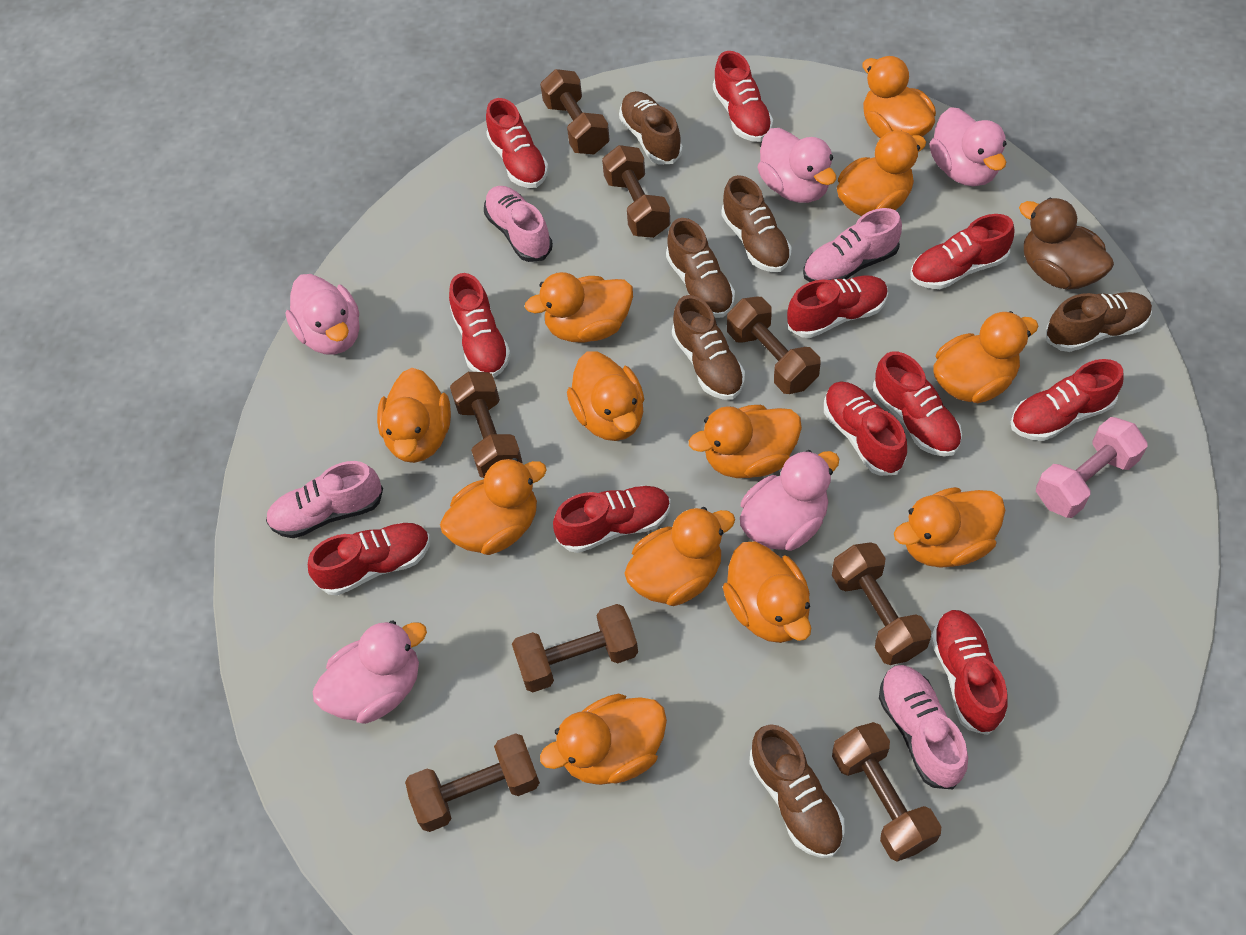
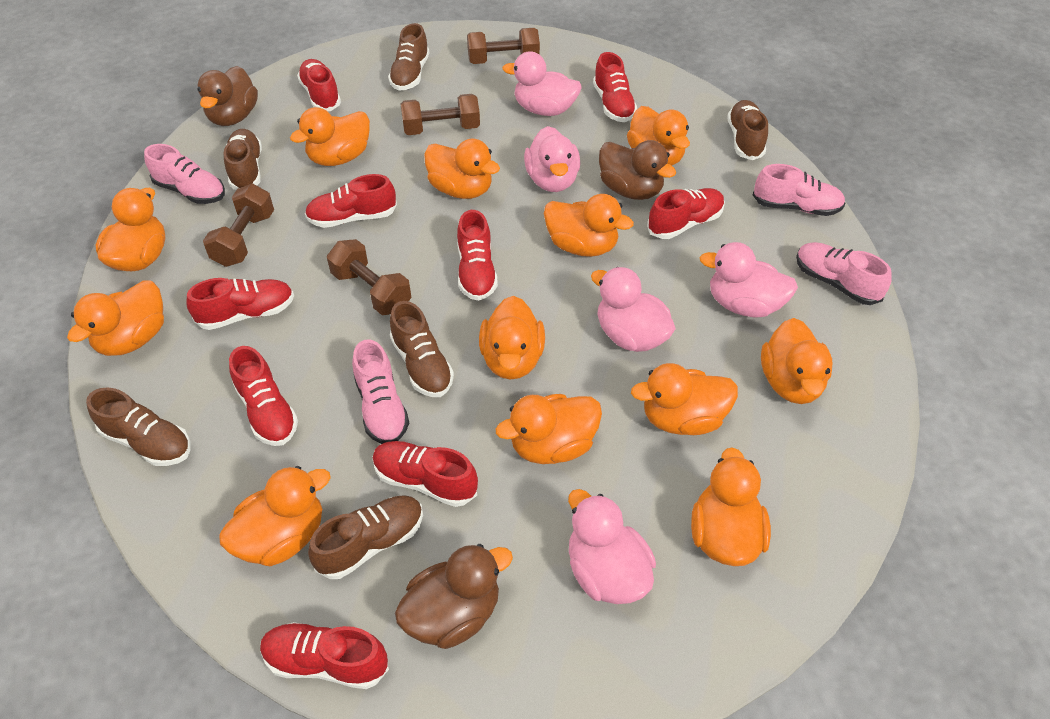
brown duck: [1019,198,1114,290] = 1 -> [197,66,258,126] [395,544,513,649] [599,140,676,200] = 3
brown dumbbell: [405,733,540,832] [450,372,523,478] [512,604,638,692] [540,69,610,154] [602,145,670,238] [727,297,821,394] [832,542,931,665] [832,722,941,862] = 8 -> [203,184,274,267] [327,239,412,315] [401,94,480,135] [467,28,540,64] = 4
pink dumbbell: [1036,417,1148,518] = 1 -> none = 0
red shoe: [308,523,431,596] [449,273,511,378] [486,98,549,188] [553,486,671,553] [713,51,773,142] [787,275,888,338] [824,381,907,476] [873,351,962,457] [910,214,1014,289] [931,610,1007,735] [1011,359,1124,441] = 11 -> [186,278,294,330] [229,346,298,446] [260,622,389,689] [297,59,341,111] [305,174,397,228] [373,441,478,507] [457,210,498,301] [593,52,637,122] [647,188,725,239] = 9

